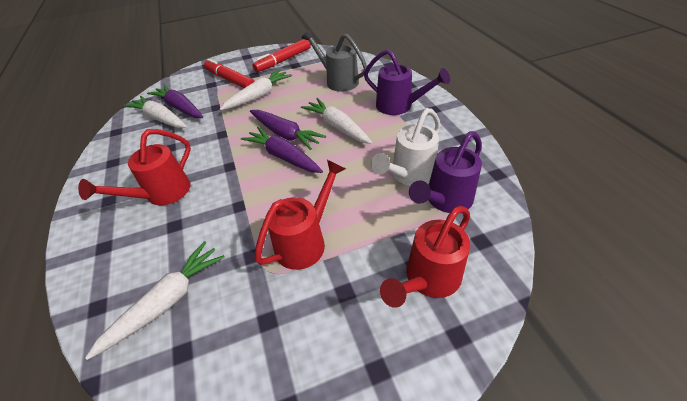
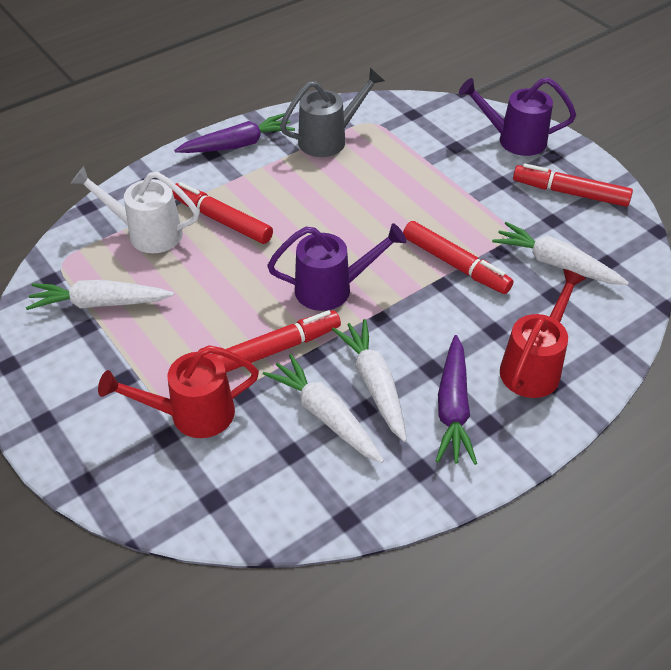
purple carrot: [147,84,203,118] [241,127,323,173] [250,110,326,150] = 3 -> [174,113,295,153] [436,335,477,465] = 2
red marker: [204,59,255,88] [253,39,311,72] = 2 -> [172,182,273,244] [213,310,341,372] [403,221,514,294] [513,163,633,207] = 4
red watering can: [78,129,191,205] [254,160,346,270] [380,206,470,308] = 3 -> [98,345,259,438] [500,269,586,398] = 2

